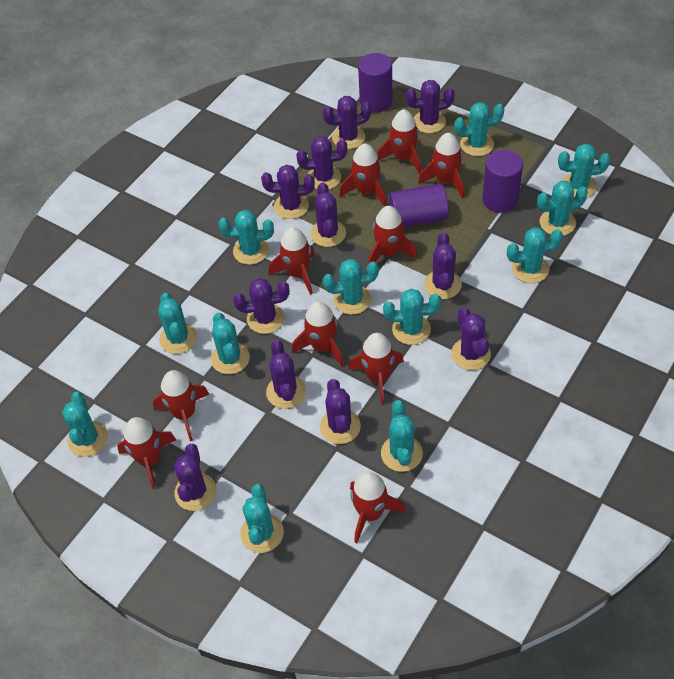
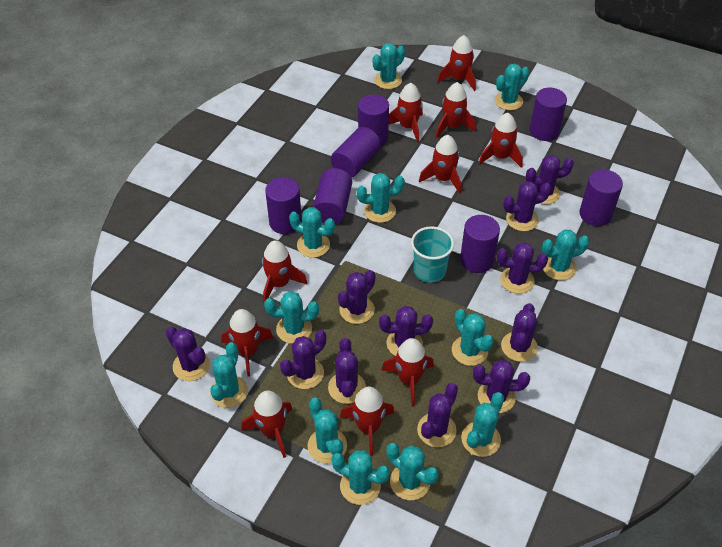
purple cylinder: [358,53,392,112] [389,184,449,227] [482,150,523,213] = 3 -> [265,177,302,234] [313,168,352,224] [331,127,381,178] [358,95,389,147] [460,215,500,273] [529,88,567,141] [579,169,623,226] = 7
turquoise cup: none = 0 -> [411,226,454,283] = 1

